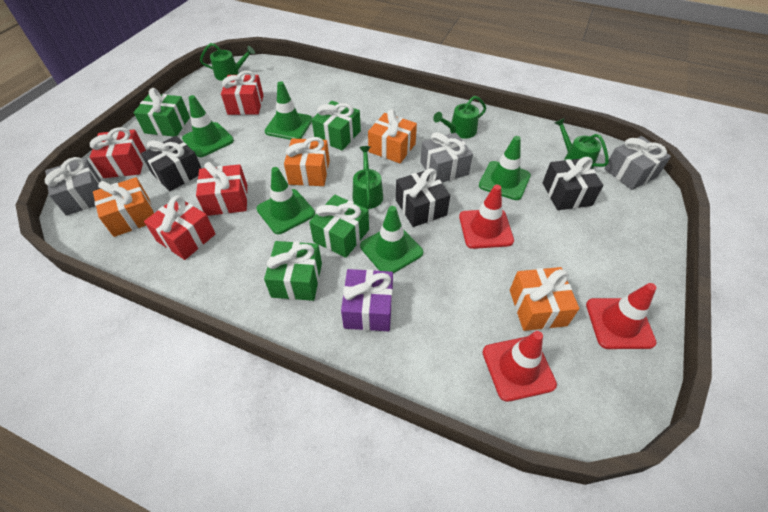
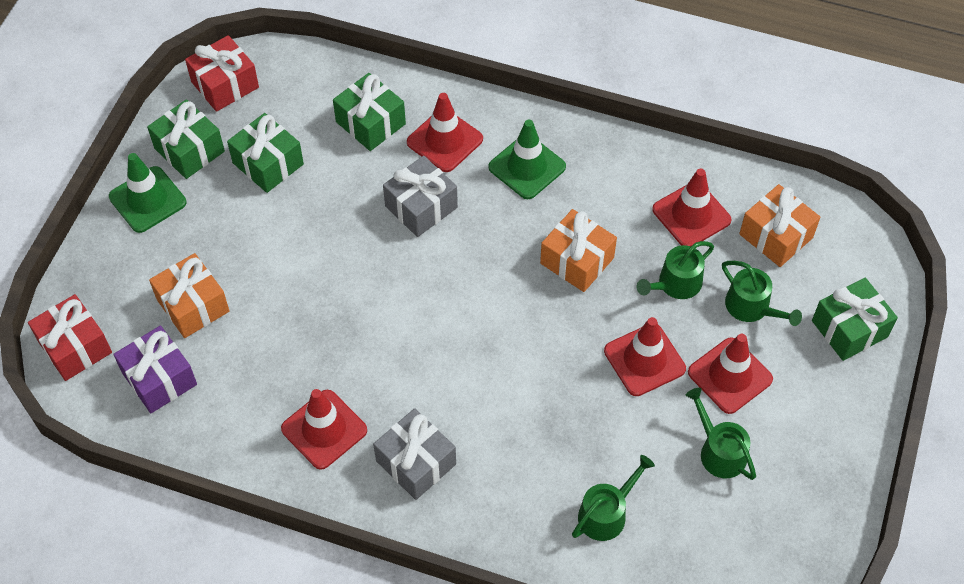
black gift: [141,136,202,191] [396,168,450,227] [542,157,603,210] = 3 -> none = 0
green traffic cone: [182,95,234,157] [256,167,315,234] [264,81,312,140] [360,206,423,274] [479,136,531,200] = 5 -> [109,153,187,233] [488,120,566,199] = 2
grey gift: [45,157,101,216] [420,132,473,183] [604,136,671,190] = 3 -> [373,408,456,500] [383,156,458,237] = 2
orange gift: [93,177,154,237] [284,137,330,186] [368,109,417,163] [510,267,580,331] = 4 -> [149,253,230,338] [540,209,617,292] [739,184,820,267] = 3
red gift: [90,127,146,178] [144,196,215,260] [196,162,248,216] [221,71,264,115] = 4 -> [28,294,112,381] [185,35,259,112] = 2
red traffic cone: [459,185,514,249] [483,331,557,402] [586,283,656,349] = 3 -> [281,389,367,470] [407,93,483,172] [604,317,686,396] [652,168,731,246] [688,334,773,414] = 5

